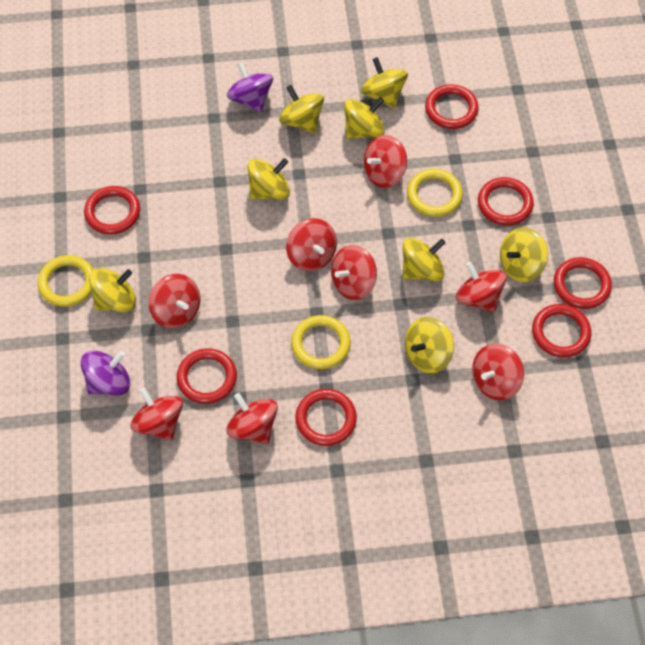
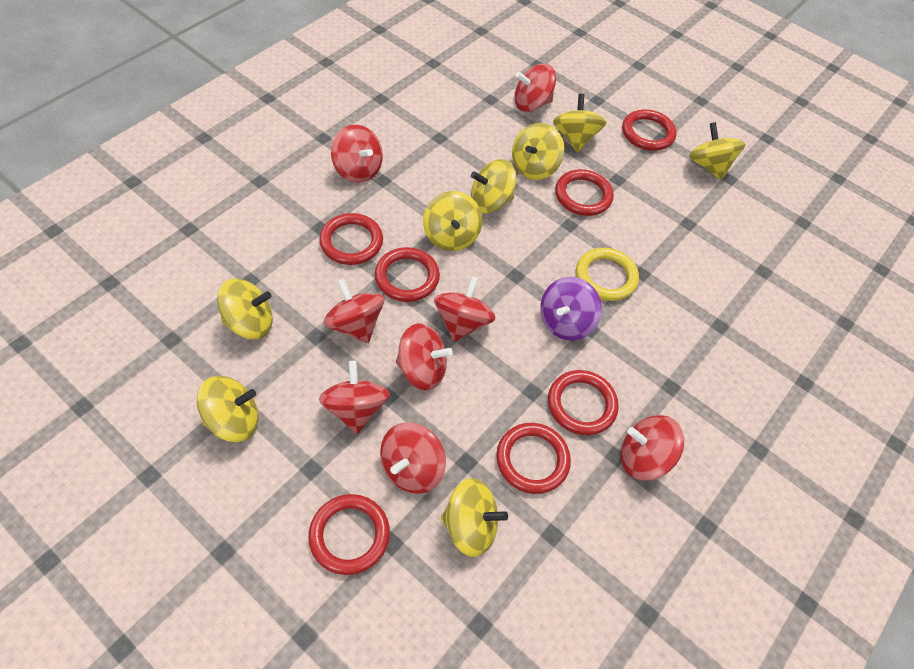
purple spinning top: [81,351,130,396] [227,62,273,113] = 2 -> [540,277,602,341] = 1
yellow ring: [38,255,94,307] [291,315,351,369] [407,169,463,217] = 3 -> [576,248,639,301] = 1

